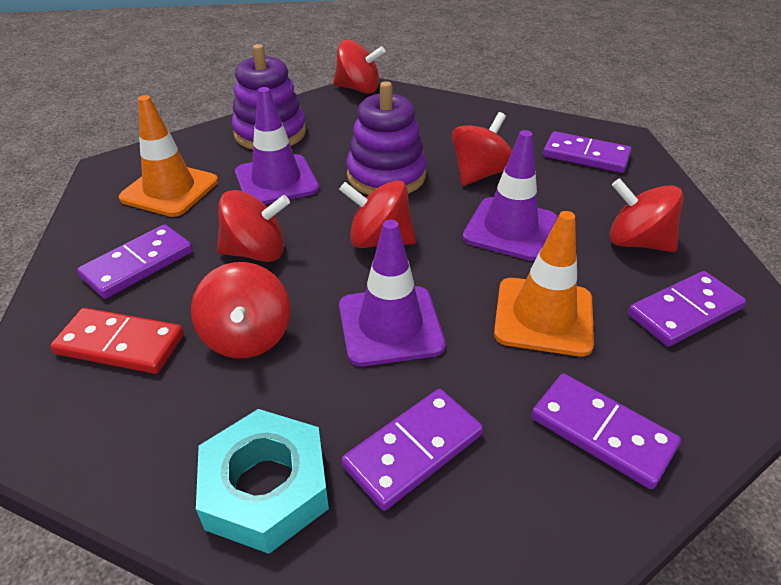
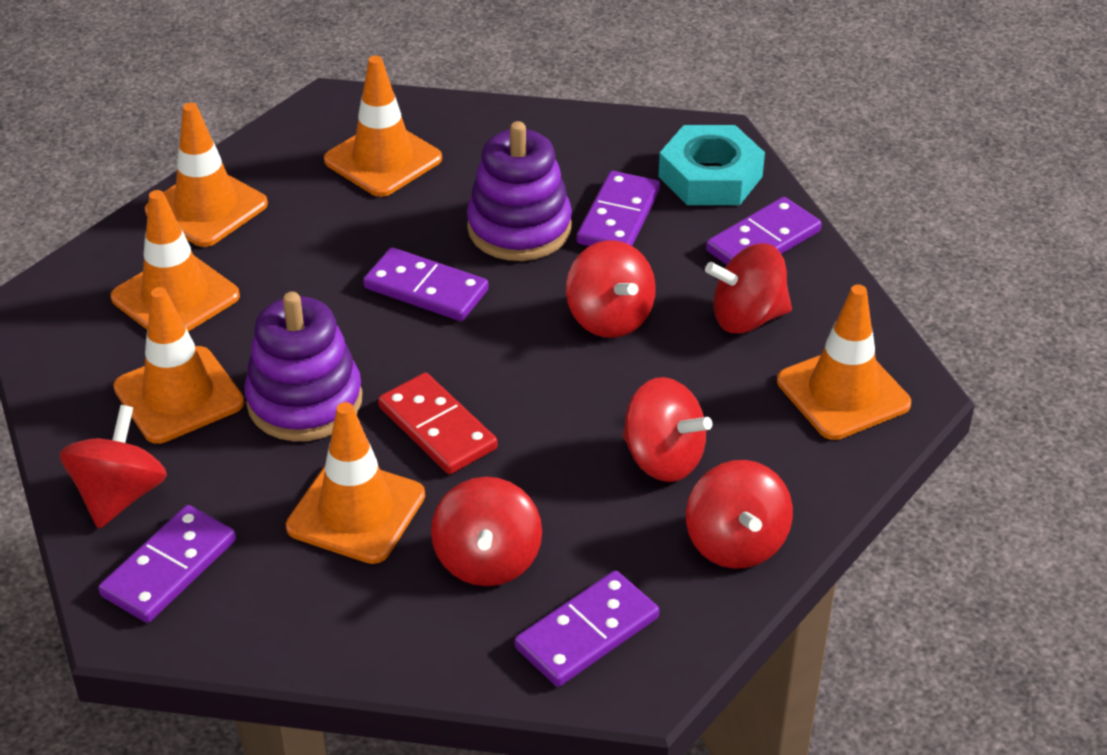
orange traffic cone: [119,95,218,217] [494,211,594,356] = 2 -> [111,190,240,332] [113,287,244,444] [145,103,268,247] [286,402,425,564] [324,56,442,197] [777,284,911,440] = 6
purple traffic cone: [235,87,319,204] [339,220,446,366] [463,130,558,261] = 3 -> none = 0

